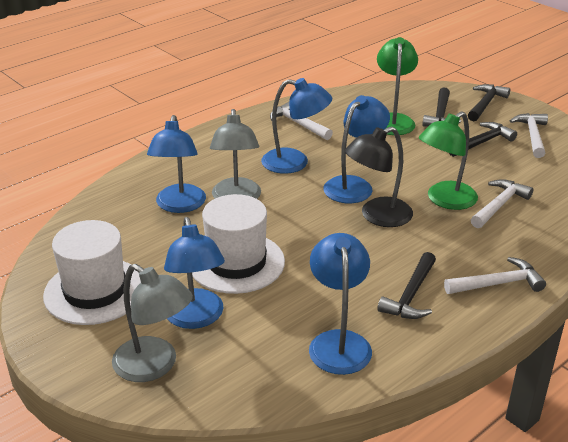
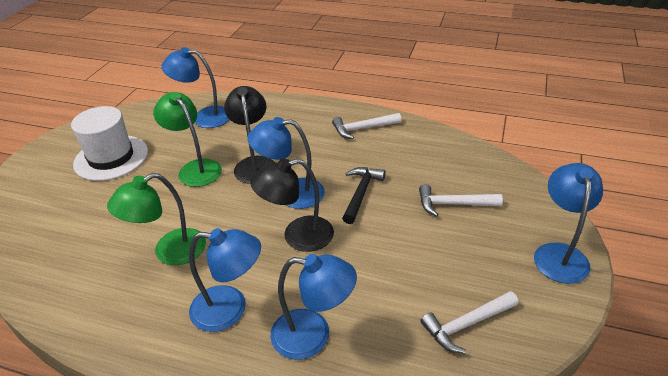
black hammer: [377,252,436,319] [422,87,461,127] [449,122,517,157] [468,84,510,121] = 4 -> [342,167,386,224] = 1
black lamp: [345,127,413,227] = 1 -> [224,86,274,184] [250,158,334,252] = 2
grey lamp: [112,264,193,382] [210,109,261,199] = 2 -> none = 0
white hammer: [270,102,333,140] [444,257,546,294] [471,179,533,228] [510,113,548,158] = 4 -> [332,113,401,139] [419,184,503,217] [420,291,518,354] = 3
white hat: [43,220,141,325] [192,194,285,294] = 2 -> [71,106,148,181] = 1

